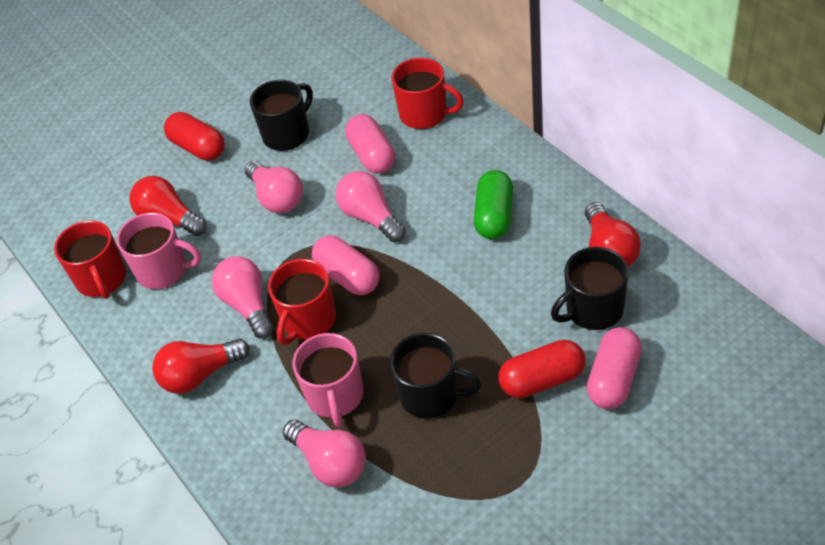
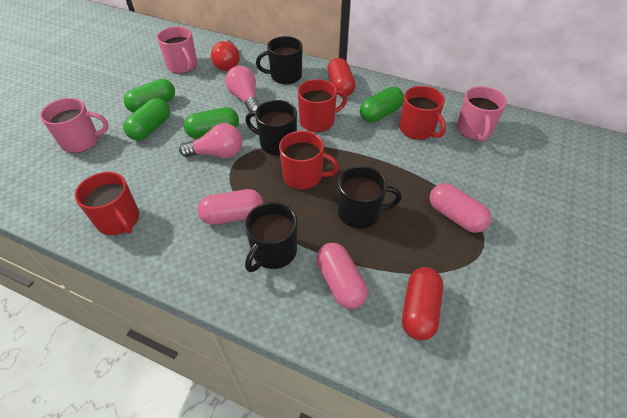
black mug: [250,80,313,151] [390,333,481,419] [551,247,629,330] = 3 -> [245,100,297,155] [245,202,297,272] [256,36,303,84] [338,166,402,229] = 4
green capsule: [474,170,513,239] = 1 -> [123,98,170,140] [124,79,175,113] [184,107,239,139] [360,87,404,123] = 4
pink light bulb: [212,256,274,339] [245,161,303,213] [283,419,366,488] [335,171,406,242] = 4 -> [179,123,242,158] [225,66,260,112] = 2
pink mug: [117,213,201,289] [293,333,364,427] = 2 -> [40,98,109,153] [157,26,197,73] [456,86,507,141] = 3
red light bulb: [130,176,206,236] [152,339,250,394] [585,202,641,267] = 3 -> [211,40,240,71] = 1
red mug: [54,220,126,299] [268,259,336,345] [391,57,464,129] = 3 -> [75,172,139,235] [279,131,339,190] [297,79,348,132] [399,86,446,140] = 4

